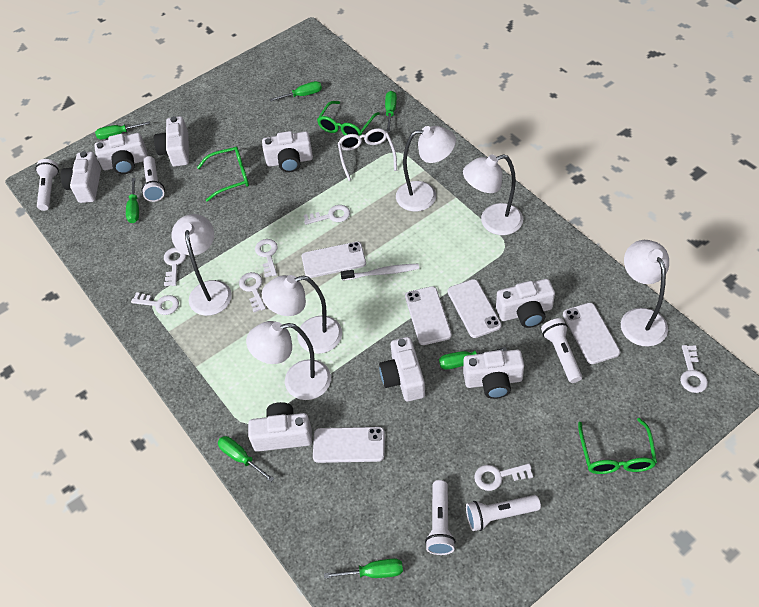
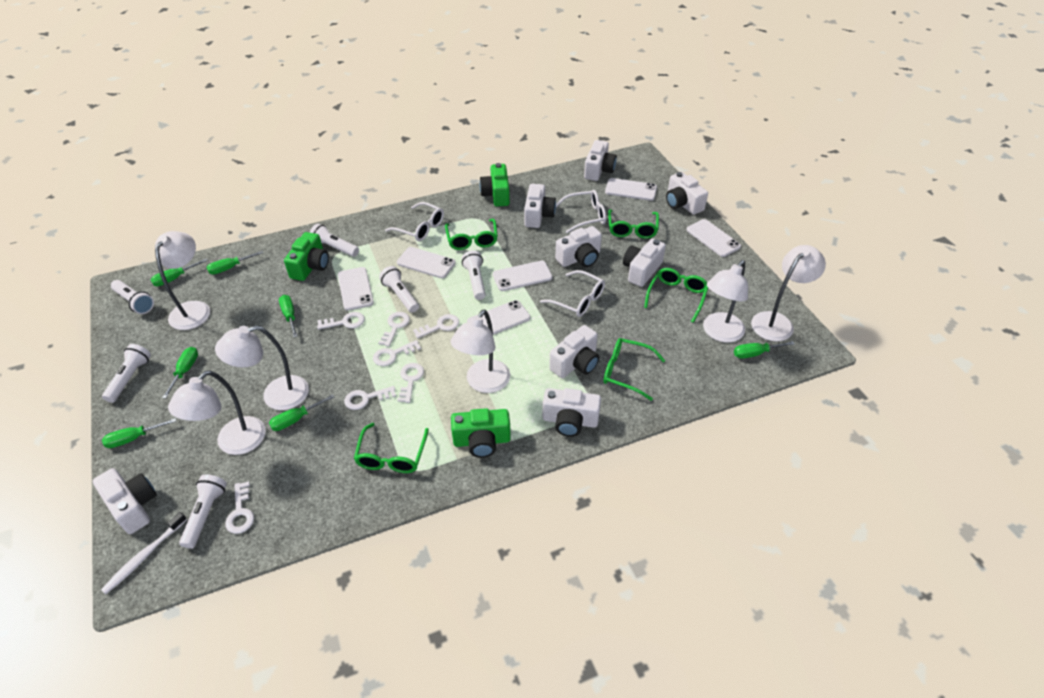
green camera: none = 0 -> [284,232,329,281] [451,408,511,458] [479,163,510,207] = 3
green glasses: [197,146,249,202] [317,101,380,136] [578,418,657,474] = 3 -> [354,423,429,473] [445,219,498,250] [603,338,665,401] [608,209,659,239] [644,268,708,323] = 5
white flashlight: [35,159,59,211] [141,156,165,202] [425,480,456,555] [466,495,541,531] [541,318,582,383] = 5 -> [102,344,151,403] [111,280,154,314] [179,474,227,549] [310,224,359,257] [379,266,419,313] [462,250,486,300] = 6
white glasses: [338,128,397,181] = 1 -> [385,202,444,241] [540,270,605,317] [556,190,606,233] = 3
white phone: [302,242,366,278] [313,427,385,463] [405,286,452,345] [448,279,502,338] [563,303,620,364] = 5 -> [338,267,374,311] [397,247,456,278] [467,300,530,335] [493,261,553,291] [605,178,657,201] [687,219,741,257] = 6

